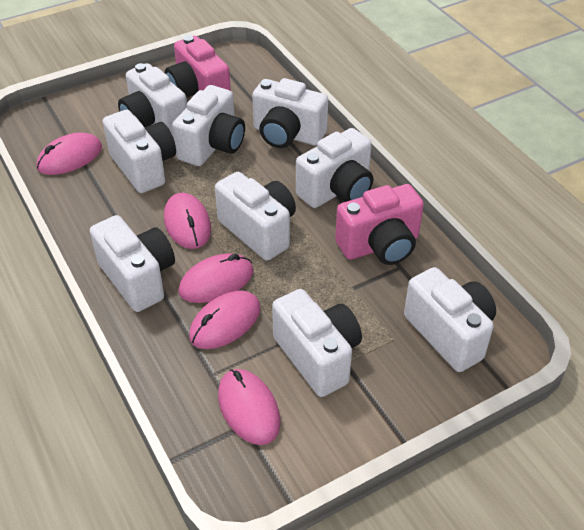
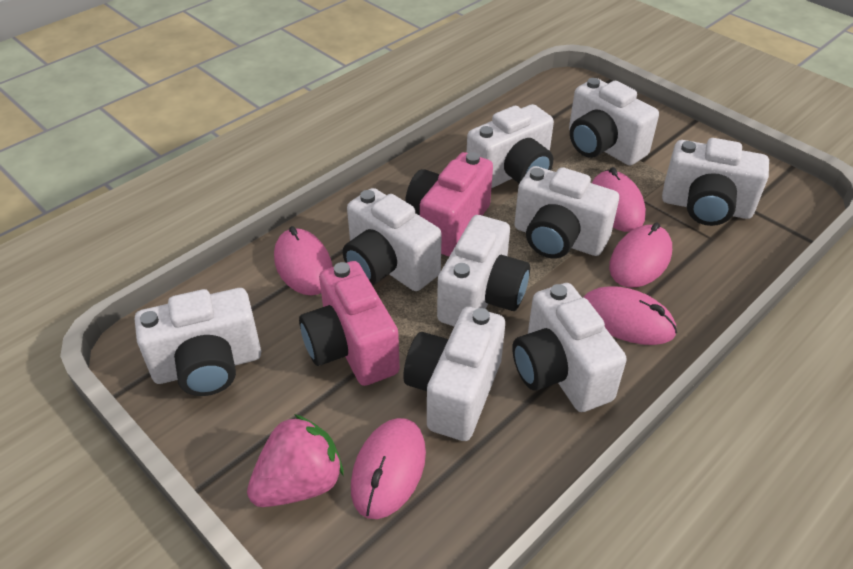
pink strawberry: none = 0 -> [247,414,344,507] = 1

